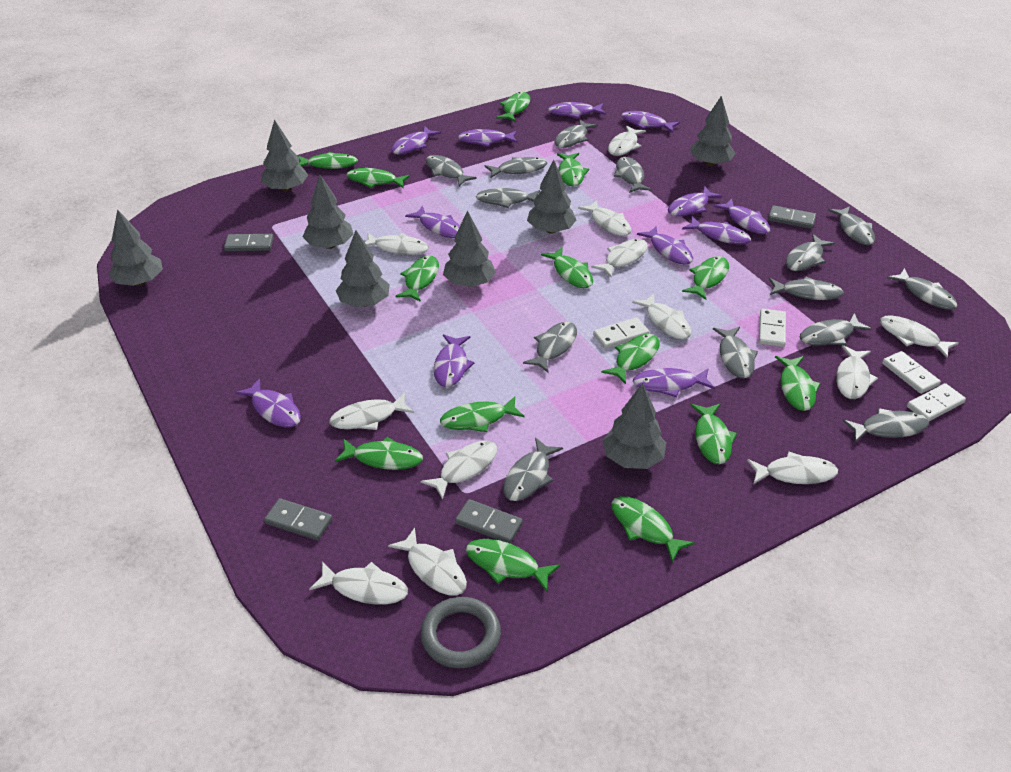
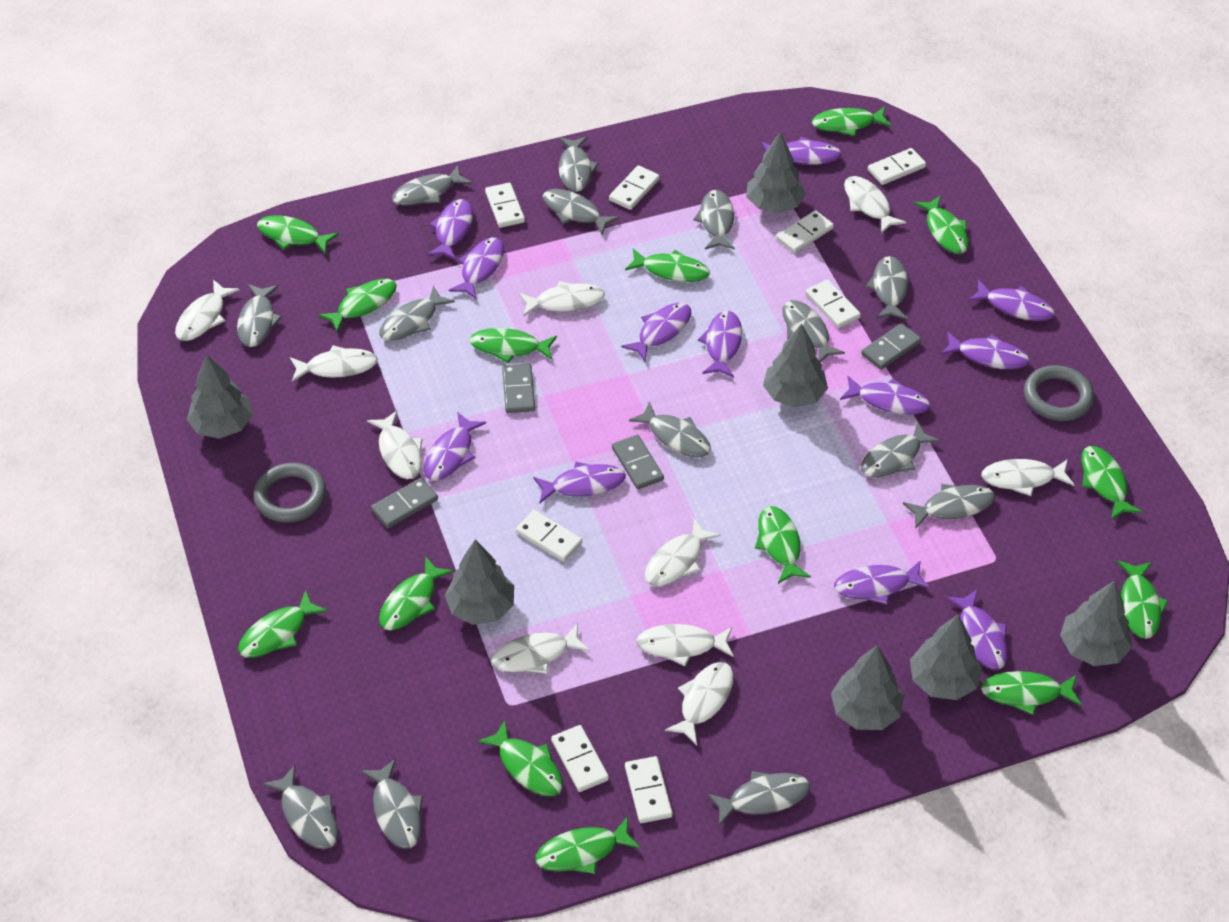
grey ring: [421,597,501,668] = 1 -> [253,463,326,523] [1024,365,1094,421] = 2
grey tree: [108,209,163,286] [261,120,308,192] [303,175,353,249] [336,230,390,307] [443,210,496,287] [527,160,577,234] [602,383,666,469] [690,96,736,166] = 8 -> [187,354,253,439] [445,539,514,625] [746,131,806,213] [763,323,828,407] [831,645,904,730] [910,615,982,700] [1060,581,1132,666] = 7
white domino: [593,317,649,349] [759,309,786,347] [882,351,941,394] [907,383,966,421] = 4 -> [485,183,525,228] [516,510,582,562] [551,725,609,792] [609,165,660,210] [625,756,673,823] [776,210,834,253] [806,280,861,328] [868,148,926,185] = 8
white fish: [309,561,408,605] [329,393,414,430] [365,233,429,255] [388,528,467,596] [420,441,497,500] [578,200,631,236] [591,239,648,278] [608,125,646,156] [632,293,691,339] [747,452,838,484] [836,345,878,399] [880,315,959,358] = 12 -> [175,280,240,341] [290,345,378,382] [367,411,423,479] [492,623,590,674] [519,281,605,316] [636,624,734,666] [645,518,721,586] [665,662,733,745] [844,176,906,234] [981,459,1074,496] = 10

